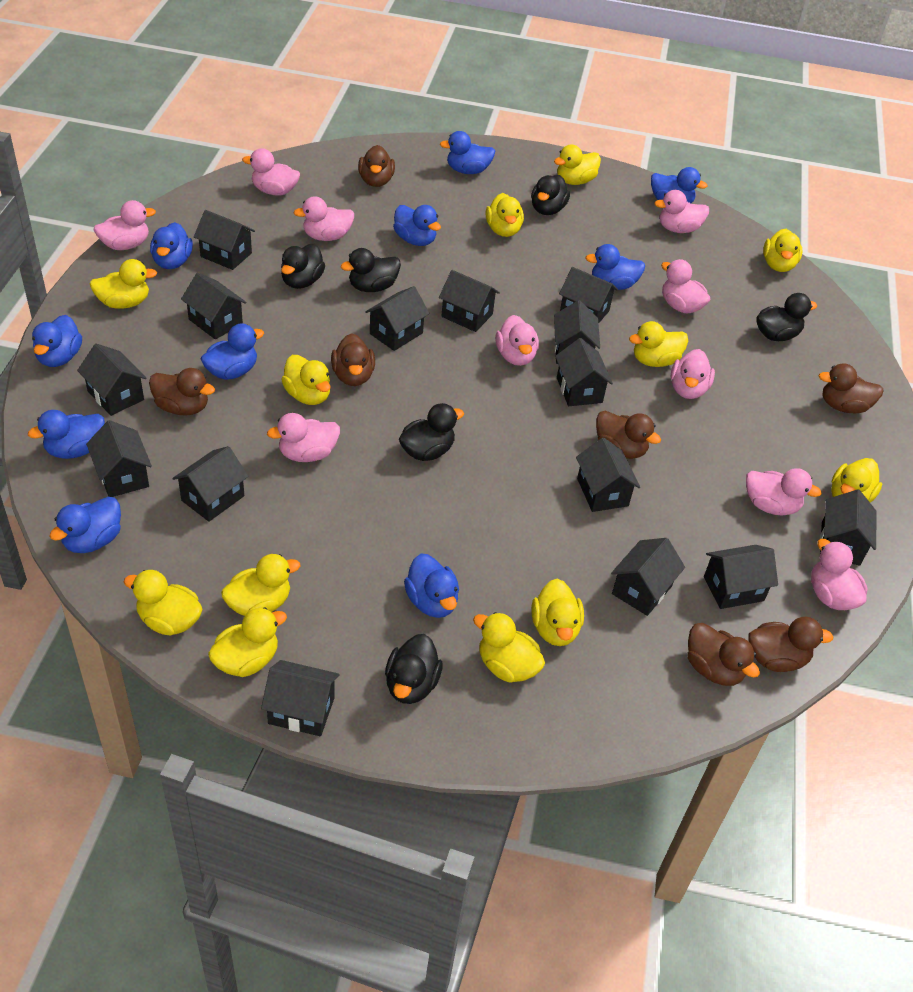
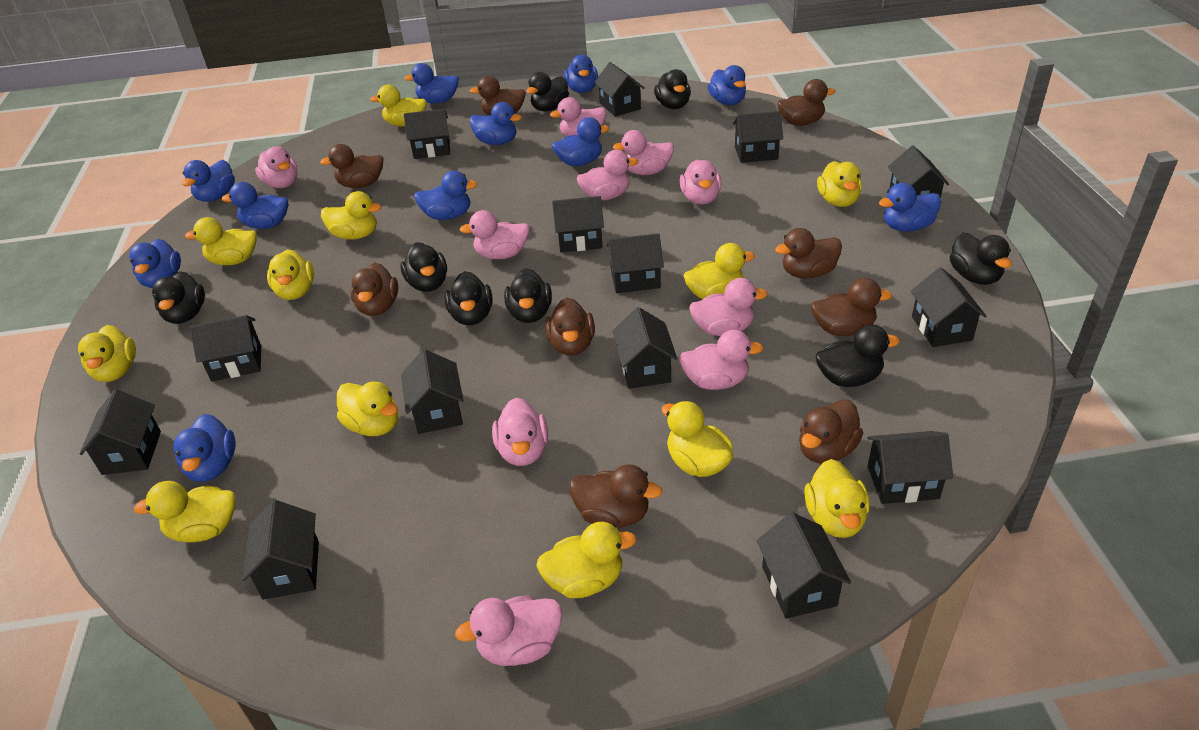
black duck: [281,244,325,289] [341,248,401,292] [385,634,443,704] [399,403,464,461] [531,175,570,215] [756,293,817,341] = 6 -> [152,271,205,324] [400,242,447,292] [445,271,492,325] [504,268,552,323] [526,72,569,111] [654,69,691,109] [815,324,900,387] [950,233,1012,285] = 8
black house: [77,344,146,416] [86,420,152,497] [172,446,249,522] [181,273,246,339] [194,210,255,270] [261,660,340,736] [365,286,430,351] [439,270,500,332] [554,300,600,364] [555,338,613,406] [559,267,618,324] [576,438,640,512] [611,538,685,616] [704,545,778,609] [820,489,877,566] = 15 -> [79,389,161,475] [190,315,261,382] [242,500,319,600] [401,349,464,434] [404,109,450,159] [552,196,604,253] [594,62,645,117] [606,233,664,293] [612,307,677,389] [733,111,783,163] [757,513,851,619] [867,431,953,504] [888,145,949,199] [911,267,987,347] = 14
blue duck: [28,410,105,459] [32,315,82,367] [50,497,121,553] [150,222,193,269] [201,324,264,380] [393,205,441,246] [404,554,459,618] [440,131,495,174] [585,244,645,290] [651,167,708,203] = 10 -> [129,239,181,288] [174,414,236,482] [182,160,235,202] [222,182,288,229] [404,63,459,104] [414,171,478,220] [469,102,522,145] [552,117,609,166] [564,54,598,93] [708,65,746,105] [879,183,941,232] = 11
brown duck: [149,368,215,416] [331,333,375,386] [358,145,395,187] [596,411,661,459] [687,623,760,686] [748,617,833,672] [818,363,884,413] = 7 -> [320,144,383,188] [350,263,398,316] [470,76,526,115] [545,298,595,356] [569,464,662,528] [775,228,842,278] [777,79,835,126] [799,399,863,464] [811,278,892,336] = 9

